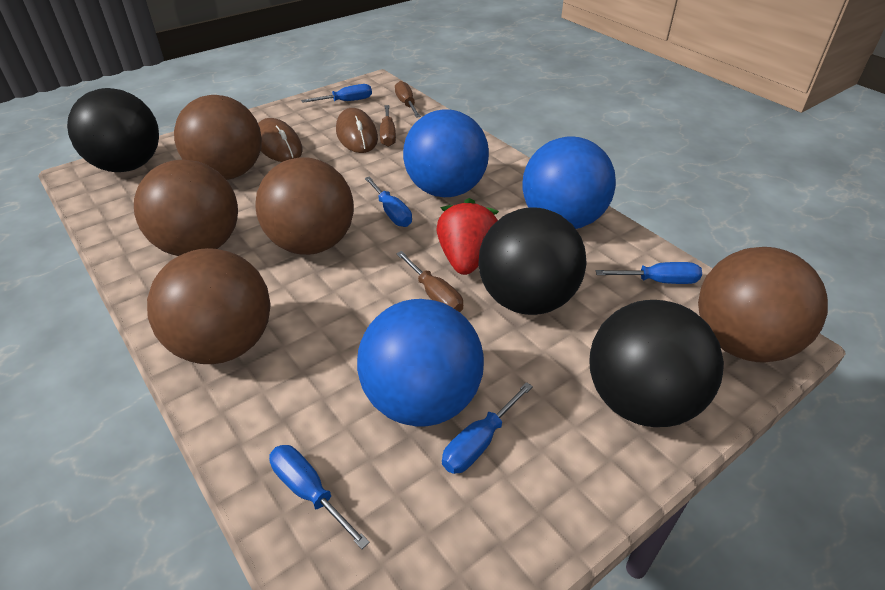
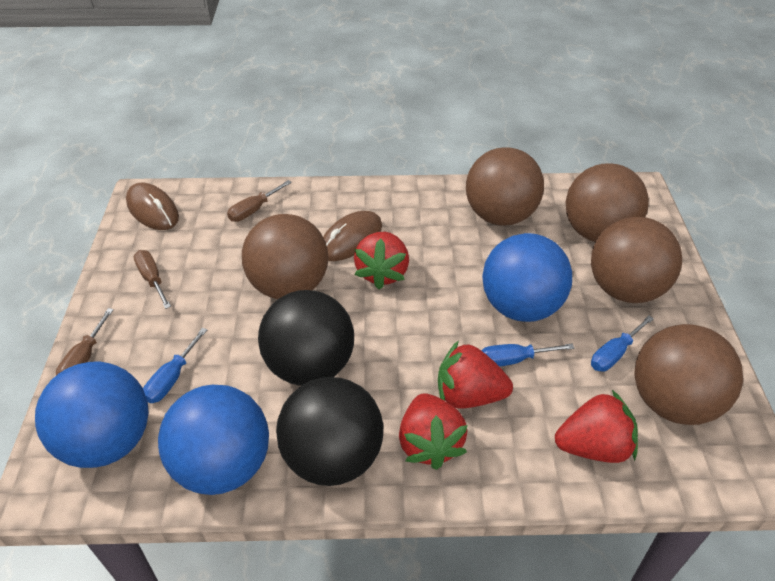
black ball: [67,88,159,172] [478,207,587,315] [589,300,724,427] = 3 -> [258,290,354,386] [276,377,383,486] = 2
blue screwdriver: [269,445,370,549] [301,84,372,103] [365,176,412,227] [442,382,533,474] [596,262,702,284] = 5 -> [143,328,207,403] [482,344,574,367] [591,316,654,372] = 3
red strawberry: [436,198,499,275] = 1 -> [354,232,409,290] [399,393,468,470] [438,340,513,409] [555,390,638,463] = 4

